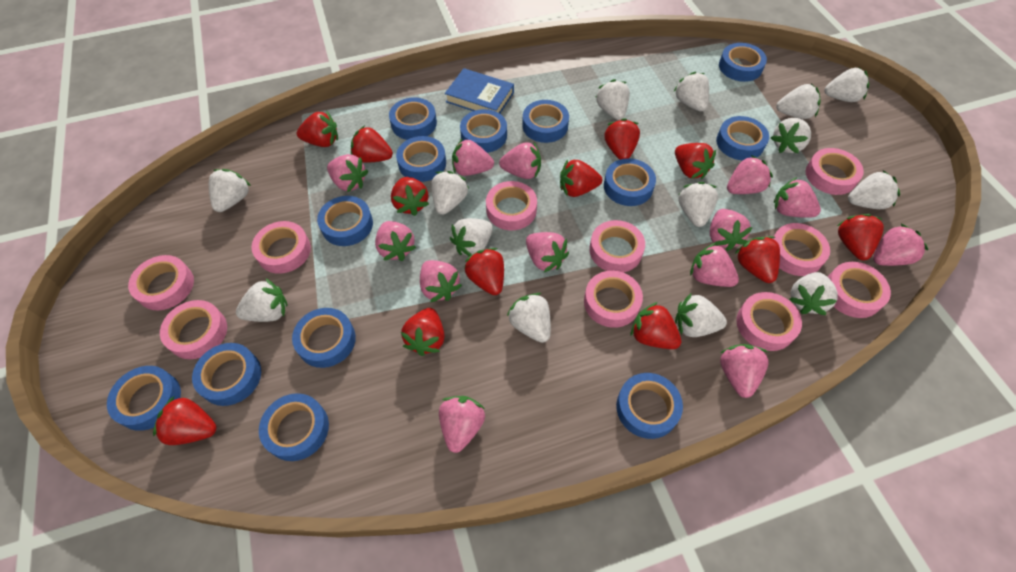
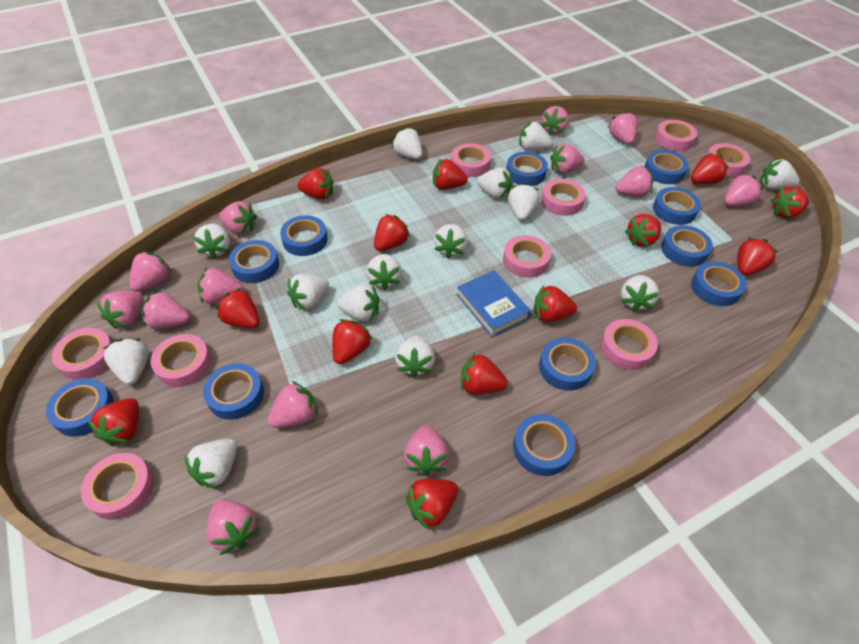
blue tape: [107,366,181,431] [192,343,261,406] [259,393,329,461] [292,308,356,368] [317,196,373,246] [389,97,437,140] [396,136,446,182] [460,109,507,153] [522,100,569,143] [604,158,656,206] [616,373,683,439] [716,116,769,160] [719,43,767,82] = 13 -> [46,378,114,437] [203,363,264,420] [229,240,279,283] [280,215,328,256] [506,152,548,186] [513,414,575,476] [539,338,596,391] [644,150,689,184] [653,187,701,225] [661,225,713,267] [691,261,747,306] = 11
pink tape: [128,255,194,310] [160,300,227,359] [251,221,311,274] [486,181,537,230] [584,271,643,328] [589,220,645,272] [736,292,802,351] [772,223,830,276] [806,148,864,195] [828,262,891,318] = 10 -> [52,328,113,380] [81,453,154,520] [151,334,211,387] [451,143,491,177] [503,235,551,278] [541,179,586,216] [601,319,658,370] [655,120,697,151] [707,143,750,177] = 9
red strawberry: [153,396,216,445] [297,111,338,147] [351,125,393,163] [391,177,429,216] [401,308,445,356] [464,248,504,295] [560,159,602,197] [605,118,640,160] [631,302,681,349] [675,143,716,179] [735,236,780,283] [837,214,884,260] = 12 -> [87,398,139,446] [216,288,259,328] [298,168,333,200] [332,319,373,364] [374,214,410,251] [405,479,458,530] [433,159,468,190] [461,353,508,394] [534,285,577,323] [625,214,661,247] [691,153,729,184] [737,237,778,275] [771,186,809,218] = 13

